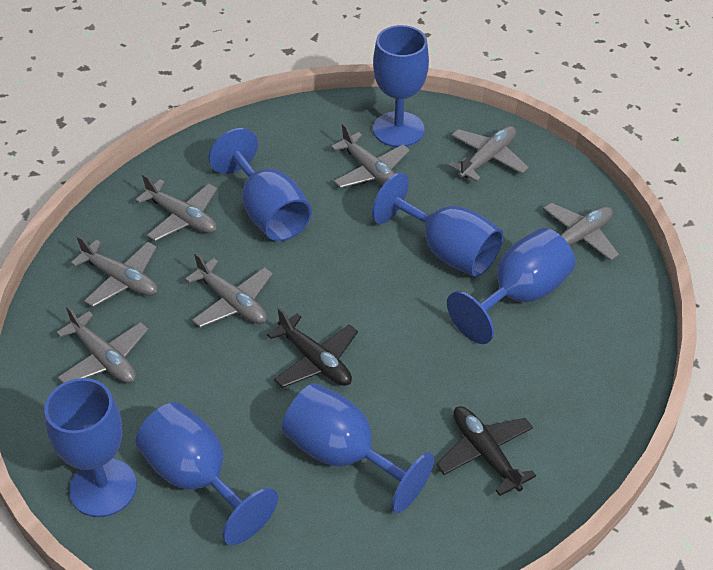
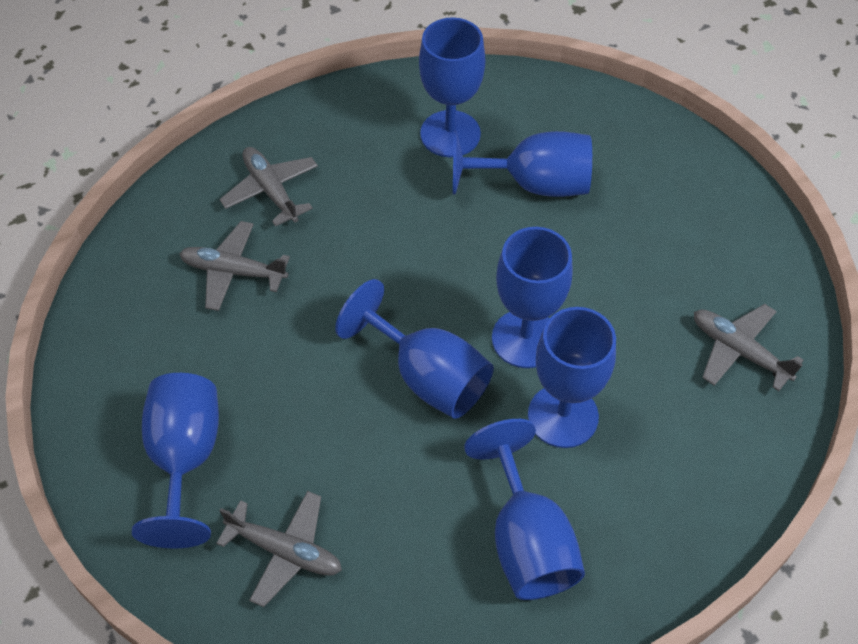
black plane: [267,307,358,388] [436,406,536,496] = 2 -> none = 0
grey plane: [56,306,149,383] [71,235,158,307] [135,174,217,241] [185,253,273,328] [331,123,410,188] [448,126,529,182] [543,203,619,261] = 7 -> [179,221,290,311] [216,491,342,607] [220,147,318,226] [694,304,804,391] = 4

